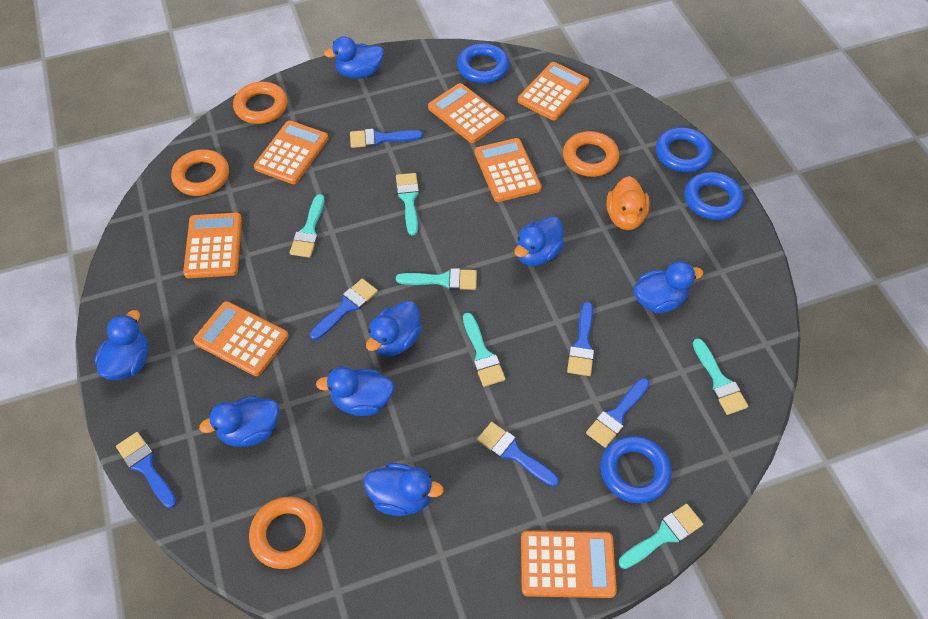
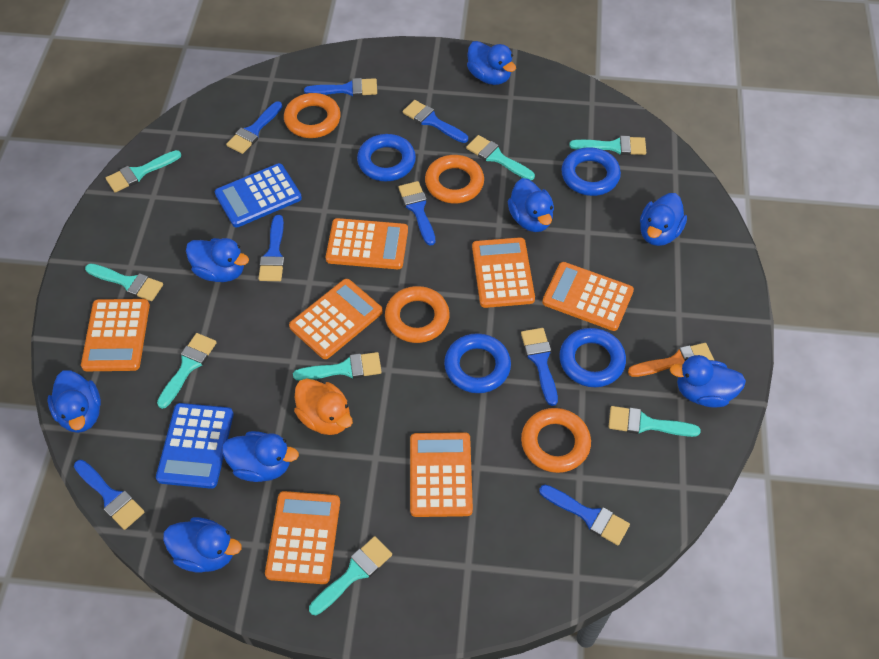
blue brush: [116,432,177,508] [310,279,378,340] [350,129,423,148] [477,422,559,487] [567,302,594,376] [586,378,650,448] = 6 -> [74,460,145,530] [226,101,282,154] [258,215,285,281] [304,78,377,97] [398,181,435,246] [402,100,468,143] [521,328,558,406] [539,485,630,545] = 8
blue calculator: none = 0 -> [156,403,234,489] [215,163,302,227] = 2
orange brush: none = 0 -> [628,343,714,377] = 1
turquoise brush: [290,194,325,258] [396,173,419,235] [396,268,477,290] [463,313,506,387] [619,504,703,569] [693,338,749,415] = 6 -> [85,264,163,301] [106,150,181,193] [157,333,217,409] [293,352,382,380] [309,536,392,615] [466,135,535,180] [569,136,646,155] [609,406,700,437] = 8

